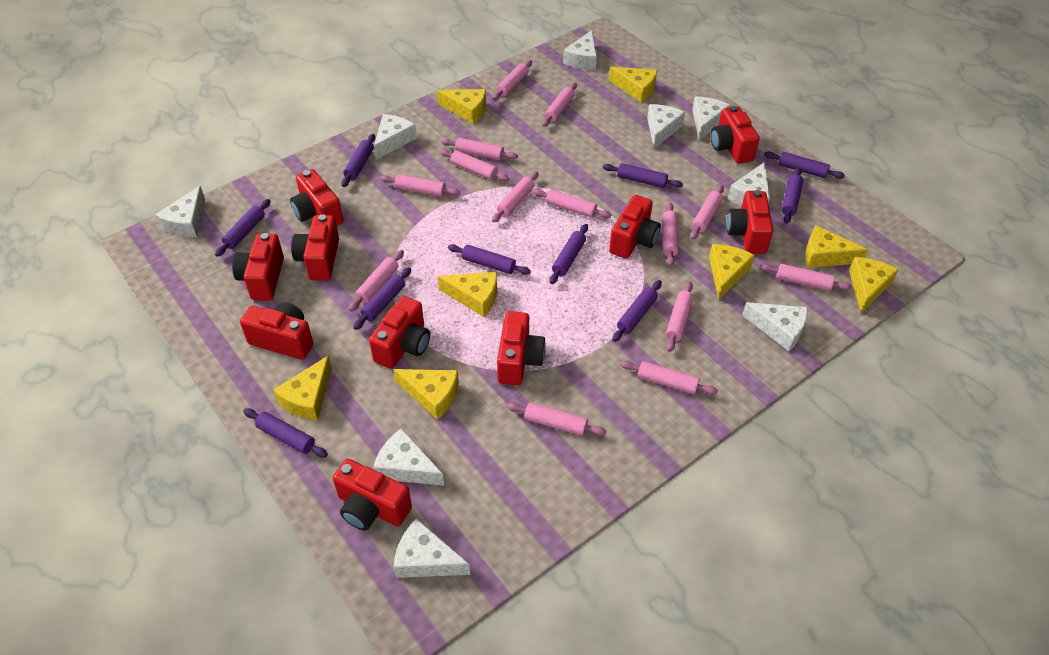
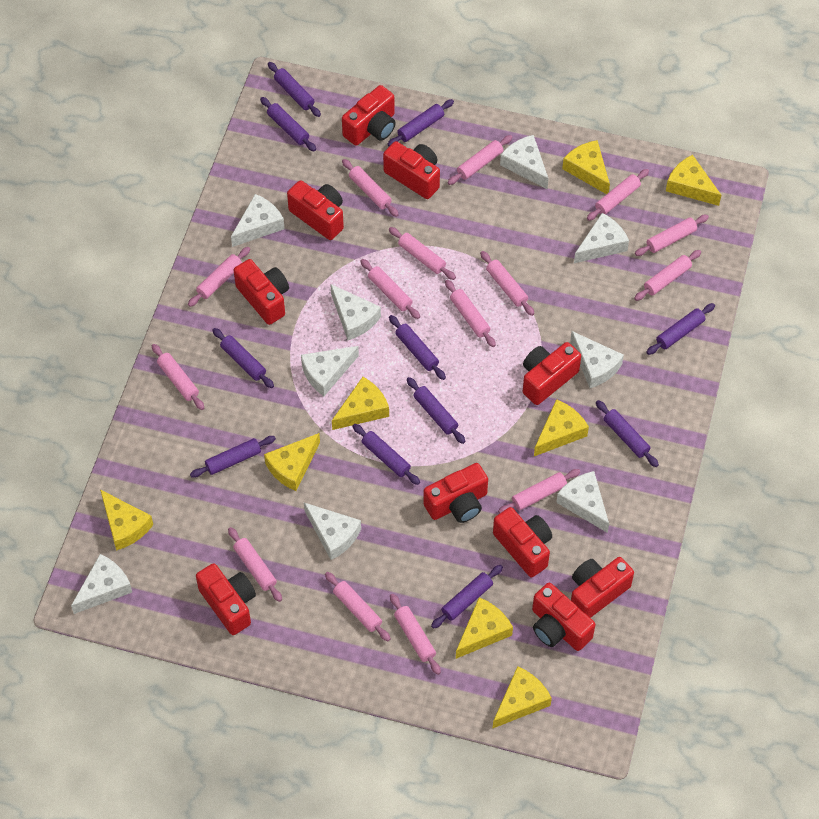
pink rolling pin: [349,250,404,312] [381,174,460,197] [440,149,509,181] [442,138,518,160] [492,171,539,222] [493,60,532,101] [507,402,607,436] [533,189,611,218] [542,83,577,127] [620,361,718,395] [662,203,678,266] [666,281,694,352] [690,185,724,239] [760,264,852,291] = 14 -> [152,344,204,410] [188,247,250,307] [228,527,282,602] [325,572,391,641] [342,159,399,217] [360,259,420,319] [389,227,456,280] [390,594,441,675] [445,280,496,347] [447,135,512,185] [480,251,534,316] [498,469,580,514] [587,169,649,221] [634,250,701,301] [635,215,709,256] = 15
purple rolling pin: [215,199,270,257] [243,408,328,458] [341,134,375,187] [353,267,411,330] [448,244,531,275] [549,224,588,284] [603,163,683,188] [612,280,662,342] [764,152,845,179] [782,168,803,224] = 10 -> [190,436,276,478] [212,328,274,388] [260,97,316,152] [268,62,321,117] [352,424,420,485] [387,99,454,146] [389,315,446,380] [407,377,465,444] [431,565,503,629] [596,400,659,467] [647,303,715,355] = 11

